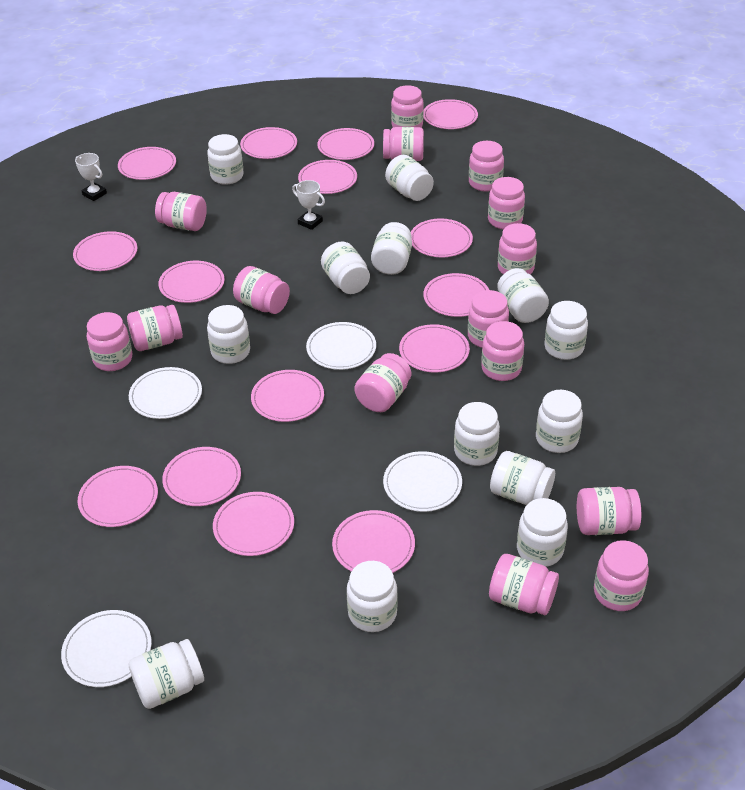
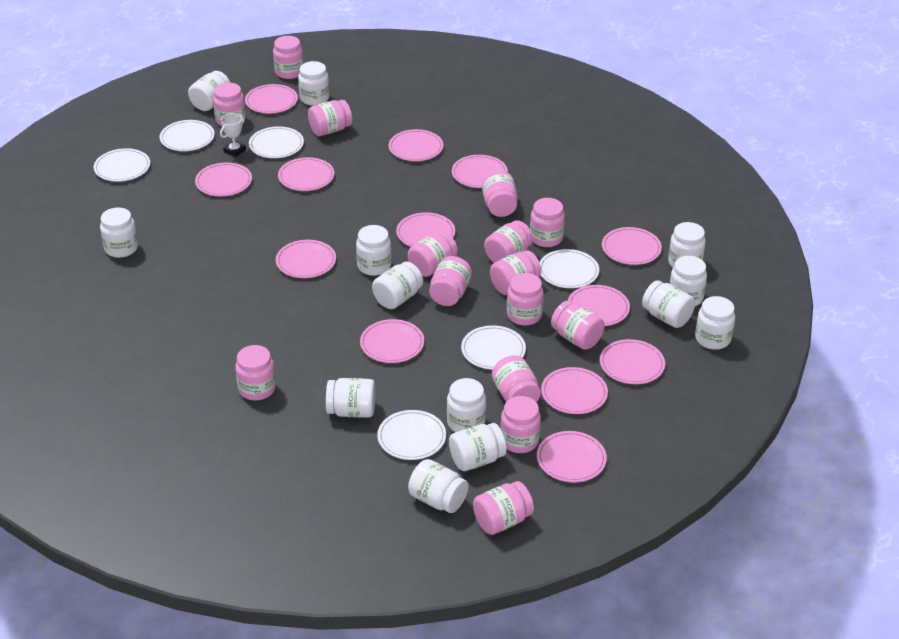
pink plate: [73,231,137,271] [78,466,158,527] [118,147,176,180] [158,261,224,303] [162,447,241,506] [213,492,294,556] [240,127,297,159] [251,370,324,422] [298,160,357,194] [317,128,374,160] [332,510,415,573] [399,324,470,372] [411,219,473,257] [423,99,478,129] [423,273,489,317] = 15 -> [195,162,252,196] [245,84,298,114] [276,240,336,278] [278,157,334,191] [360,319,424,363] [388,129,443,161] [396,212,455,247] [452,155,508,188] [537,431,607,482] [541,367,608,414] [568,285,630,326] [600,339,665,384] [602,227,662,265] = 13
white plate: [61,610,152,687] [129,367,202,419] [306,322,376,370] [383,451,462,512] = 4 -> [94,148,150,182] [160,120,215,151] [249,126,304,158] [377,410,446,460] [461,325,526,370] [539,249,599,288] = 6
white trophy: [75,153,107,201] [292,180,325,230] = 2 -> [220,113,246,157] = 1

